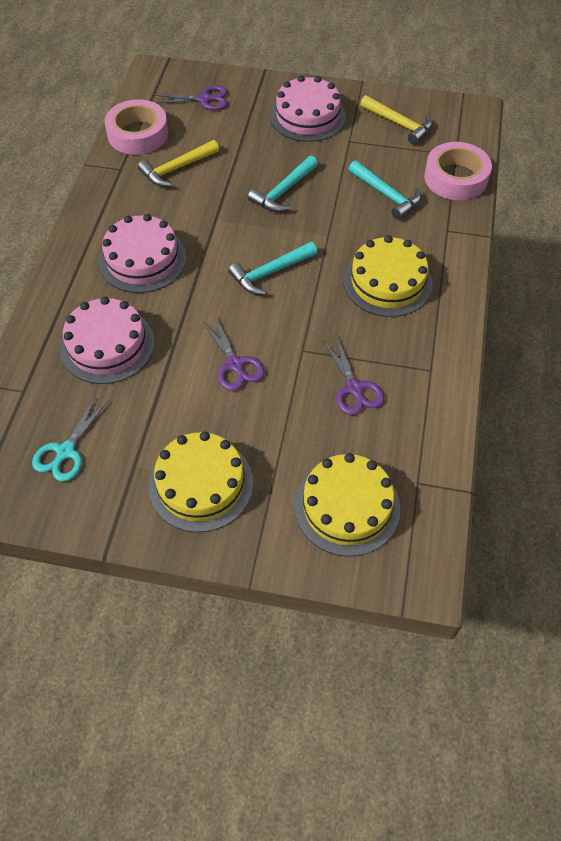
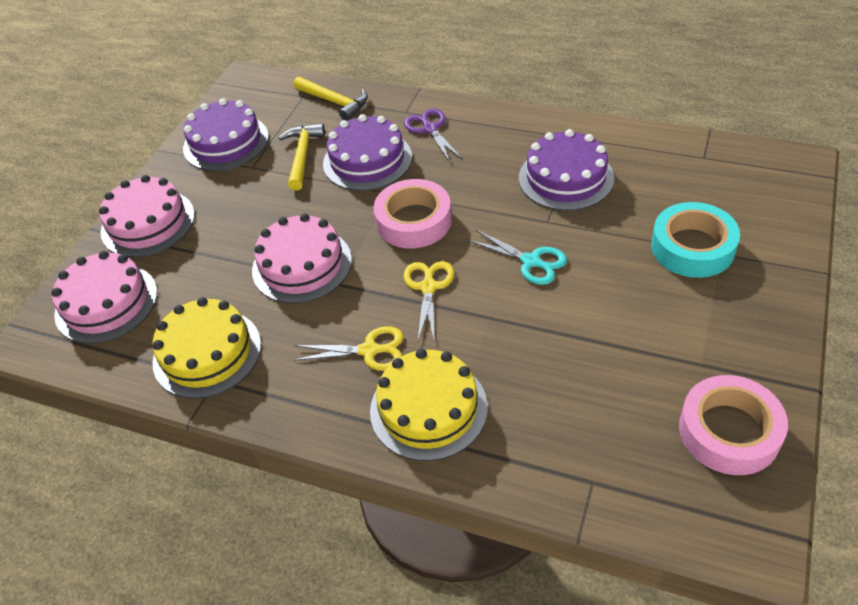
purple cake: none = 0 -> [183,98,269,171] [323,114,412,191] [519,129,614,211] = 3
purple scissors: [153,85,227,110] [202,316,265,391] [323,335,384,415] = 3 -> [404,108,463,162] = 1
turquoise hammer: [228,242,317,295] [248,156,318,212] [349,160,422,220] = 3 -> none = 0
turquoise tape: none = 0 -> [651,202,740,278] = 1
yellow cake: [149,431,253,532] [294,453,401,557] [343,235,433,317] = 3 -> [152,297,261,399] [370,348,488,461] = 2
yellow scissors: none = 0 -> [294,326,403,371] [404,261,454,343] = 2

